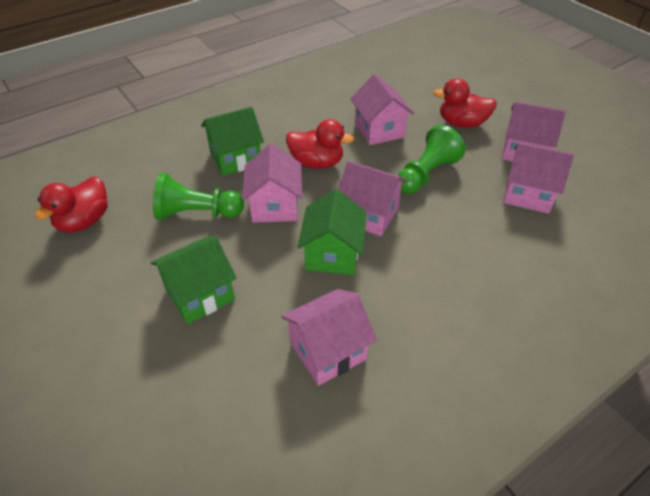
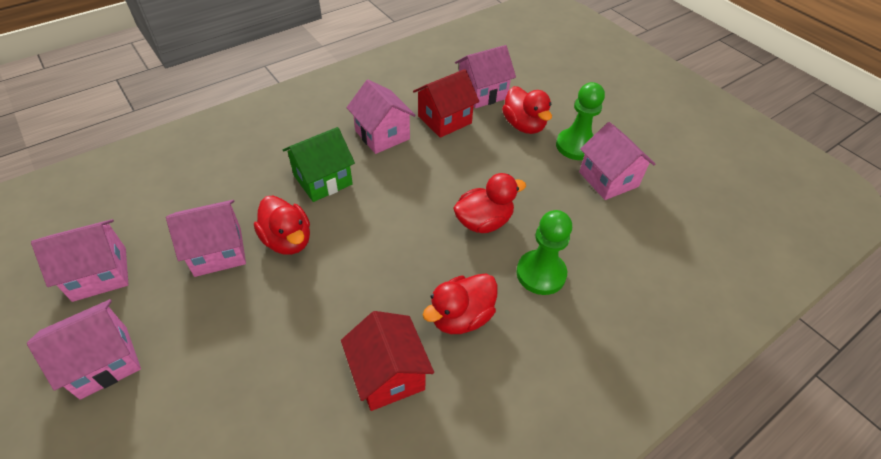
green house: [151,236,237,324] [201,107,264,176] [297,189,367,275] = 3 -> [283,127,355,202] = 1
red duck: [35,177,108,233] [286,119,354,169] [433,78,497,128] = 3 -> [254,196,310,255] [423,273,498,334] [453,173,526,233] [502,86,552,134] = 4
red house: none = 0 -> [341,311,434,411] [413,69,479,138] = 2

